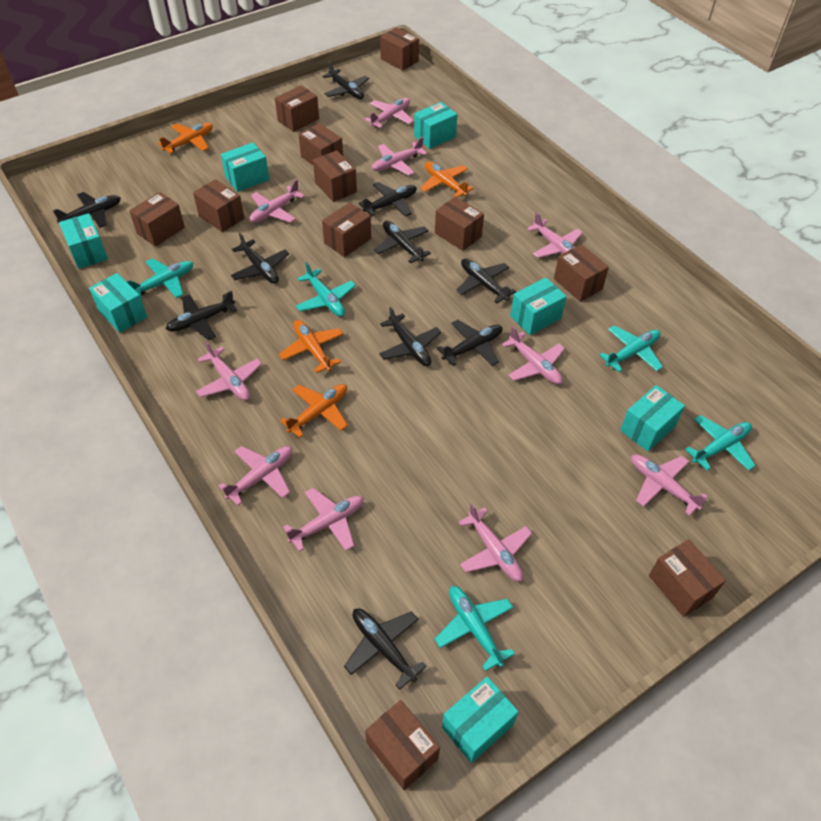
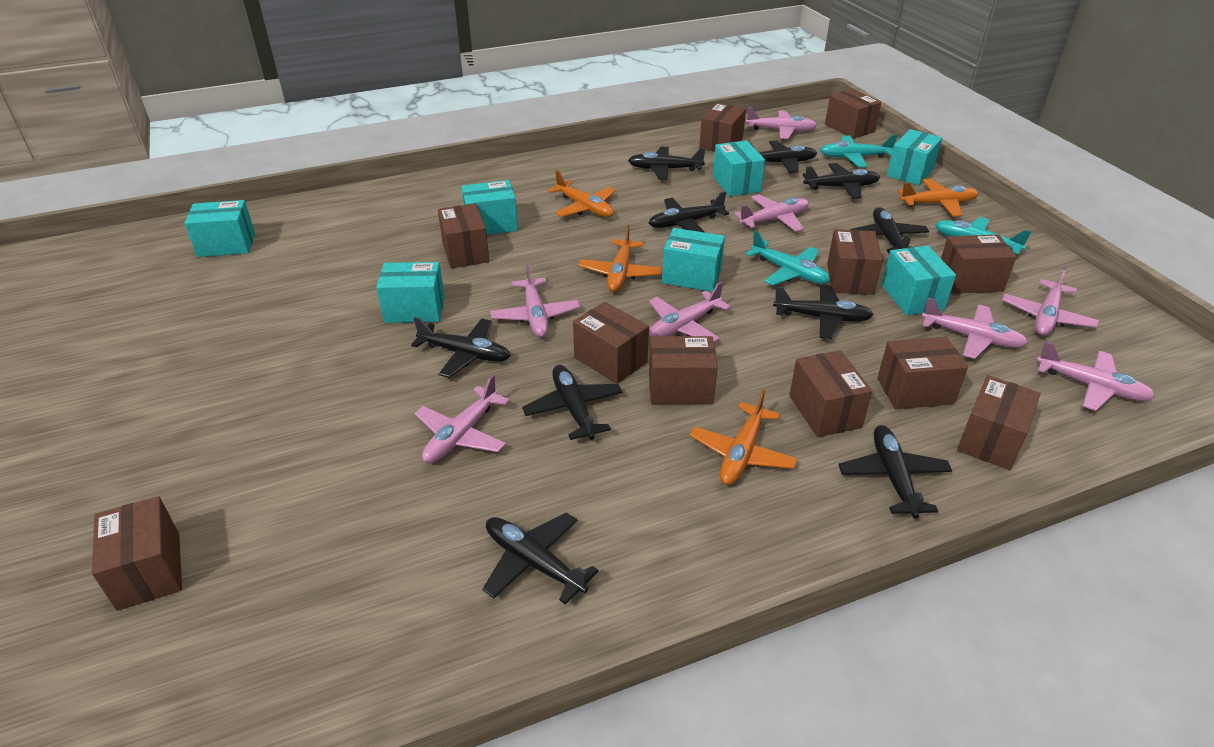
pink plane: [196,341,262,401] [219,446,292,506] [249,179,305,223] [283,488,364,552] [364,98,414,128] [372,137,427,176] [459,503,532,582] [502,326,565,384] [527,212,583,258] [631,454,708,516] = 10 -> [414,374,510,463] [490,263,580,337] [649,281,731,342] [734,194,809,232] [746,107,817,139] [922,298,1028,359] [1002,267,1099,336] [1037,341,1155,411] = 8
turquoise plane: [127,258,193,298] [296,262,356,317] [435,586,515,671] [599,325,663,372] [685,415,756,471] = 5 -> [746,231,830,285] [820,135,898,167] [935,217,1031,254] = 3

